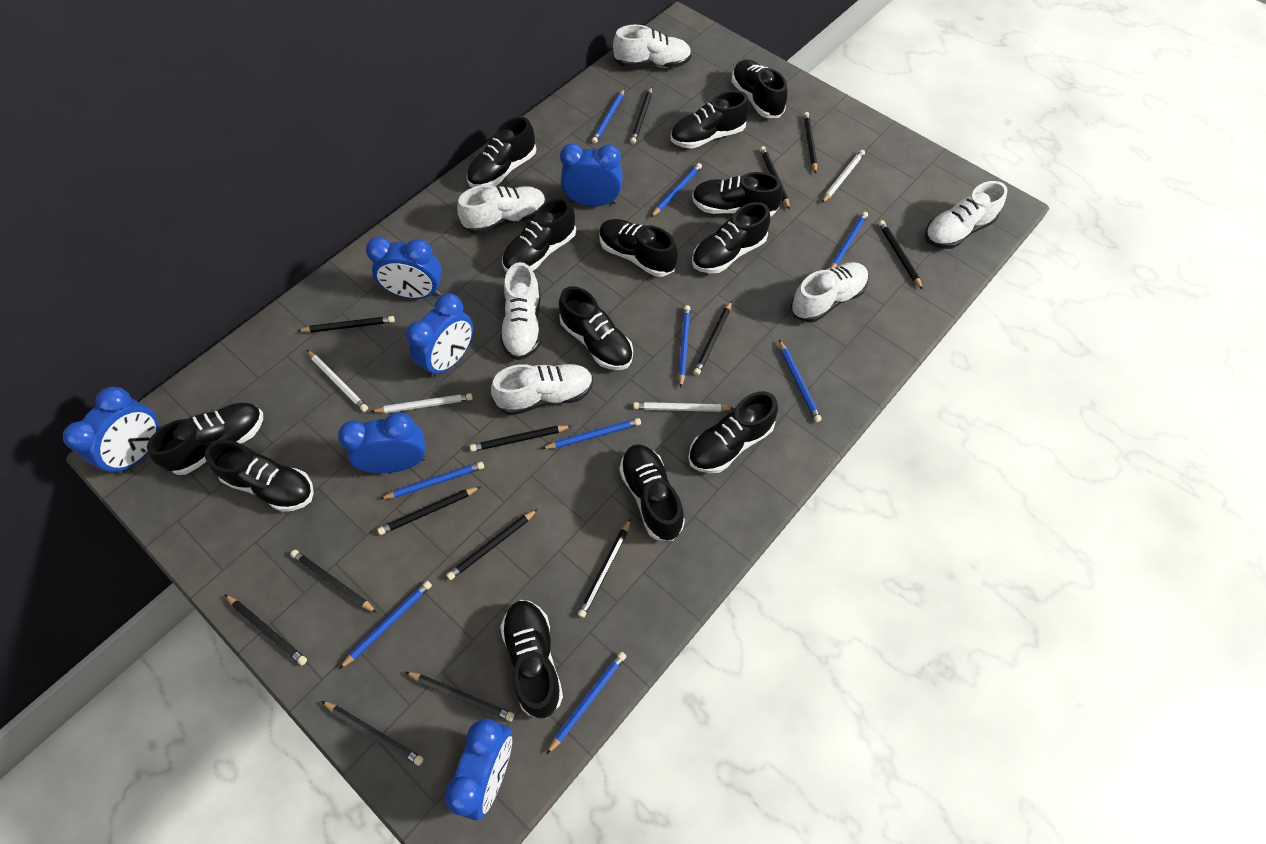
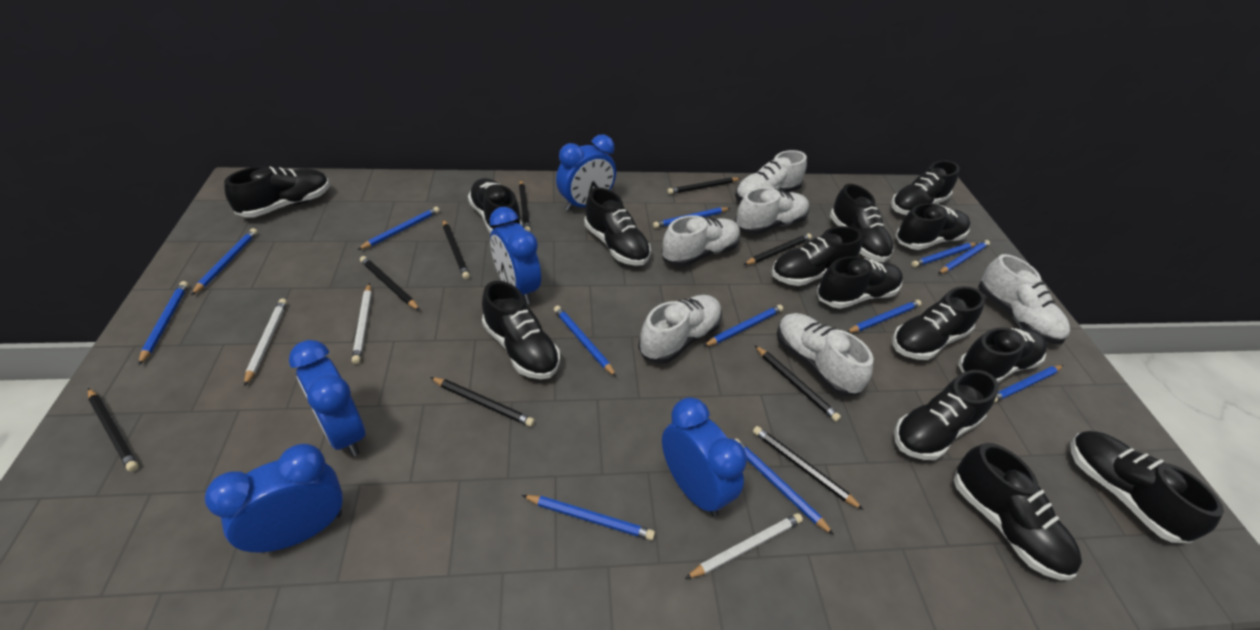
black pencil: [224,594,307,665] [290,550,377,613] [297,316,395,333] [321,701,424,766] [378,486,481,535] [406,672,514,722] [447,509,538,580] [470,425,572,452] [578,518,631,618] [630,87,652,144] [693,300,732,376] [760,146,790,210] [803,112,817,174] [878,220,923,290] = 14 -> [88,388,139,472] [360,256,420,311] [430,377,535,427] [443,219,470,279] [519,180,531,232] [667,177,741,194] [744,233,812,265] [753,426,864,510] [754,345,841,422] = 9
black shoe: [147,402,263,475] [205,440,314,512] [467,117,536,187] [500,600,563,719] [502,198,576,272] [559,286,633,370] [599,219,678,277] [619,444,685,541] [671,90,750,149] [688,391,778,473] [692,172,783,217] [692,202,770,273] [731,59,787,118] = 13 -> [224,166,329,218] [468,178,523,234] [482,281,560,379] [584,188,651,266] [772,226,862,286] [817,256,903,309] [830,184,893,262] [891,160,960,215] [892,286,985,360] [894,370,999,460] [895,203,970,250] [954,443,1082,580] [958,327,1047,383] [1070,431,1224,543] = 14
blue clock: [63,387,160,475] [338,412,426,473] [366,237,442,299] [406,293,473,378] [445,719,512,821] [560,143,623,207] = 6 -> [205,444,343,553] [289,340,366,456] [489,207,541,305] [556,134,616,211] [662,397,747,517] = 5
blue pencil: [339,581,432,669] [380,462,484,499] [541,418,641,449] [547,652,626,754] [592,88,625,144] [651,163,702,217] [678,305,690,388] [779,340,822,422] [830,212,868,268] = 9 -> [139,281,189,365] [191,228,258,295] [357,207,440,250] [522,495,655,540] [554,305,617,377] [653,207,730,228] [703,305,783,347] [734,438,834,535] [847,300,922,333] [911,243,977,267] [938,240,990,274] [994,365,1063,403] = 12
white pencil: [307,350,368,412] [371,393,473,413] [633,402,735,412] [822,150,865,203] = 4 -> [244,298,287,386] [352,283,372,364] [685,513,803,579] = 3

